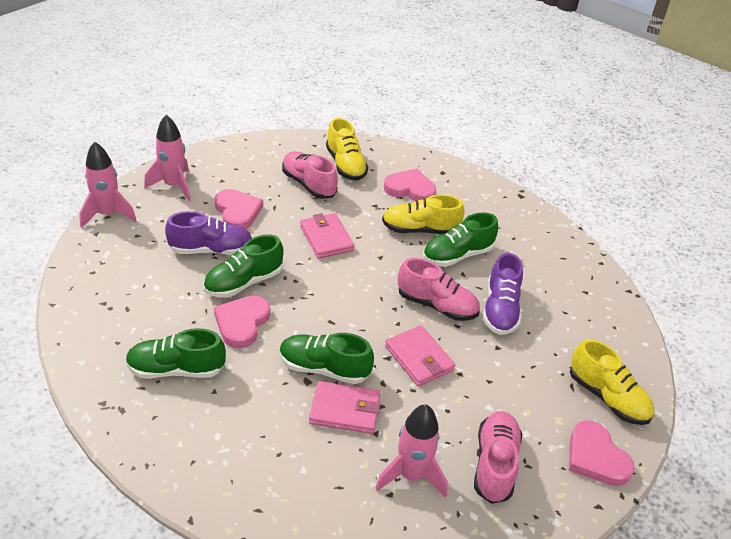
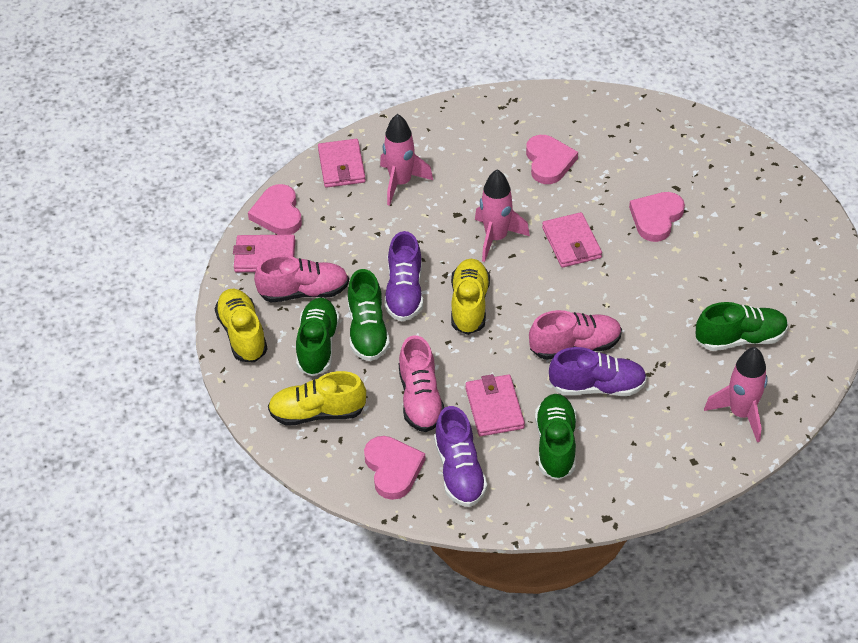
pink wallet: [300,213,354,259] [309,381,381,434] [385,325,455,386] = 3 -> [233,234,295,272] [318,139,366,188] [465,374,525,436] [542,212,602,268] = 4
purple shoe: [165,211,252,255] [483,253,523,335] = 2 -> [384,231,423,321] [434,406,487,507] [549,347,647,396] = 3

